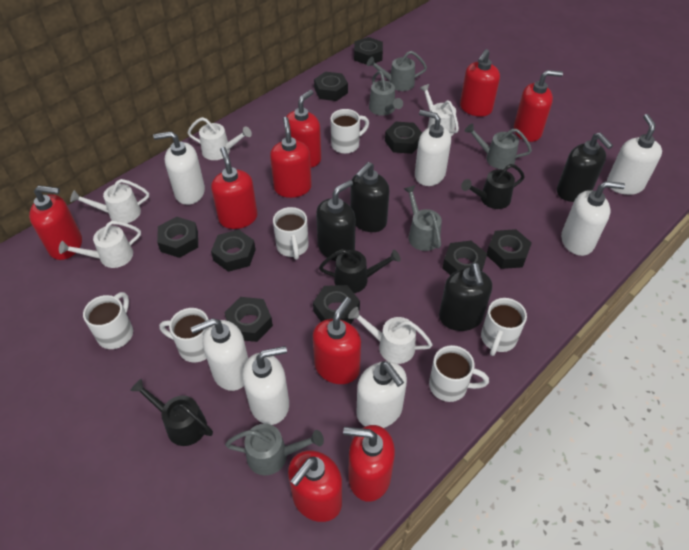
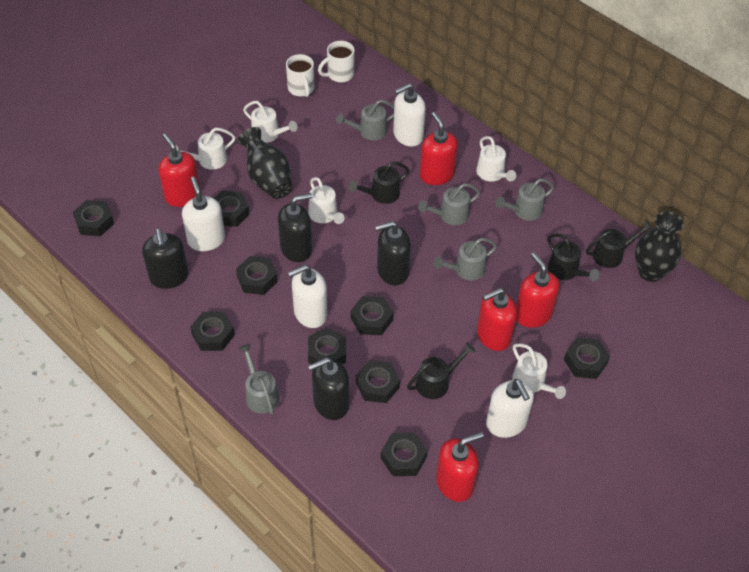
black vase: none = 0 -> [238,127,292,199] [635,211,684,282] = 2
black watering can: [130,379,213,446] [319,249,401,293] [461,164,525,209] = 3 -> [349,162,409,204] [407,342,476,399] [547,234,600,281] [586,221,653,268] = 4
red soap dispenser: [29,185,82,260] [211,147,258,229] [270,117,312,198] [285,90,321,167] [288,450,342,522] [313,297,361,384] [343,425,395,502] [460,49,500,117] [514,70,563,142] = 9 -> [159,133,200,207] [420,112,458,185] [436,432,484,502] [477,288,517,351] [516,253,560,328] = 5
white mug: [83,292,133,349] [159,308,209,363] [273,207,309,260] [330,109,369,154] [429,345,489,402] [481,298,527,356] = 6 -> [286,54,315,97] [318,41,355,82] = 2
white soap dispenser: [153,131,205,205] [191,318,248,391] [242,346,289,425] [356,361,407,428] [415,110,451,186] [561,181,625,256] [607,114,662,195] = 7 -> [182,177,225,251] [288,264,328,328] [393,83,426,147] [486,379,534,438] = 4

